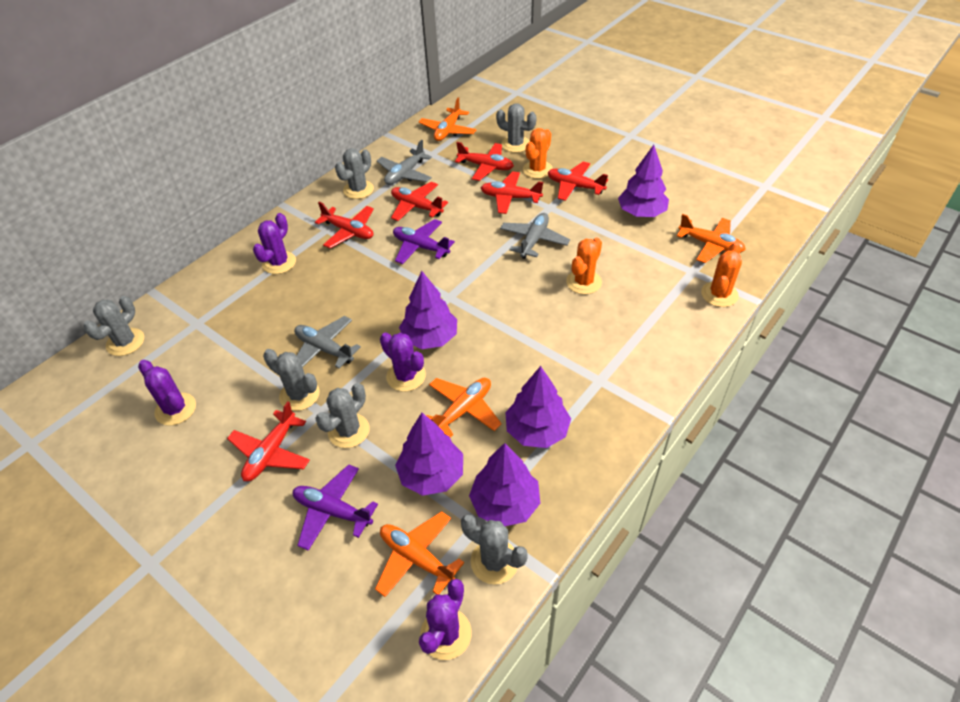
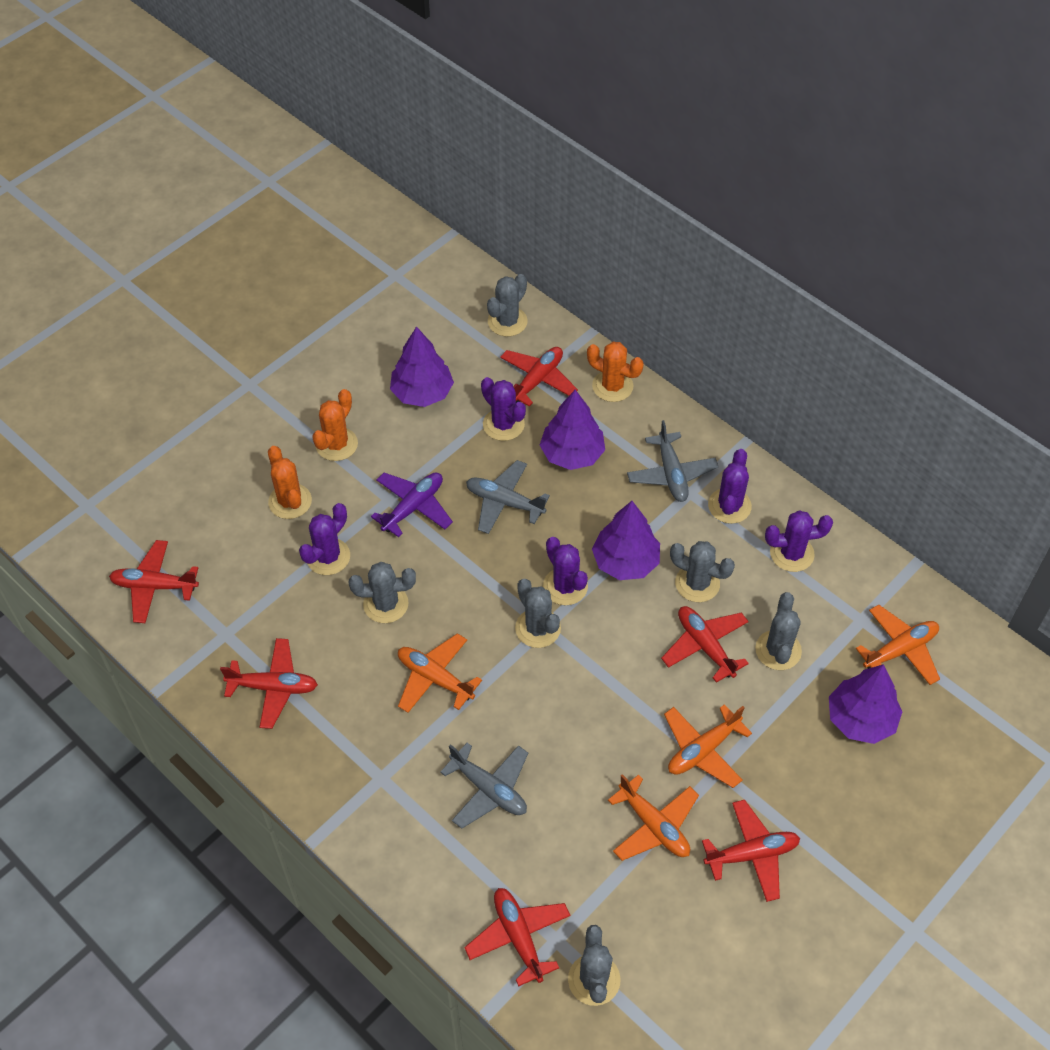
purple cactus: [138,360,196,426] [253,213,296,274] [380,332,426,392] [419,579,472,660] = 4 -> [299,503,350,575] [481,377,526,441] [543,537,588,605] [708,449,752,524] [765,510,833,572] = 5
purple plane: [293,464,378,551] [393,219,455,264] = 2 -> [371,472,453,537] = 1
purple tree: [395,413,463,496] [399,271,457,349] [469,443,540,526] [505,366,571,448] [618,145,669,217] = 5 -> [390,326,454,407] [540,390,605,470] [592,501,660,580] [829,664,903,744] = 4

